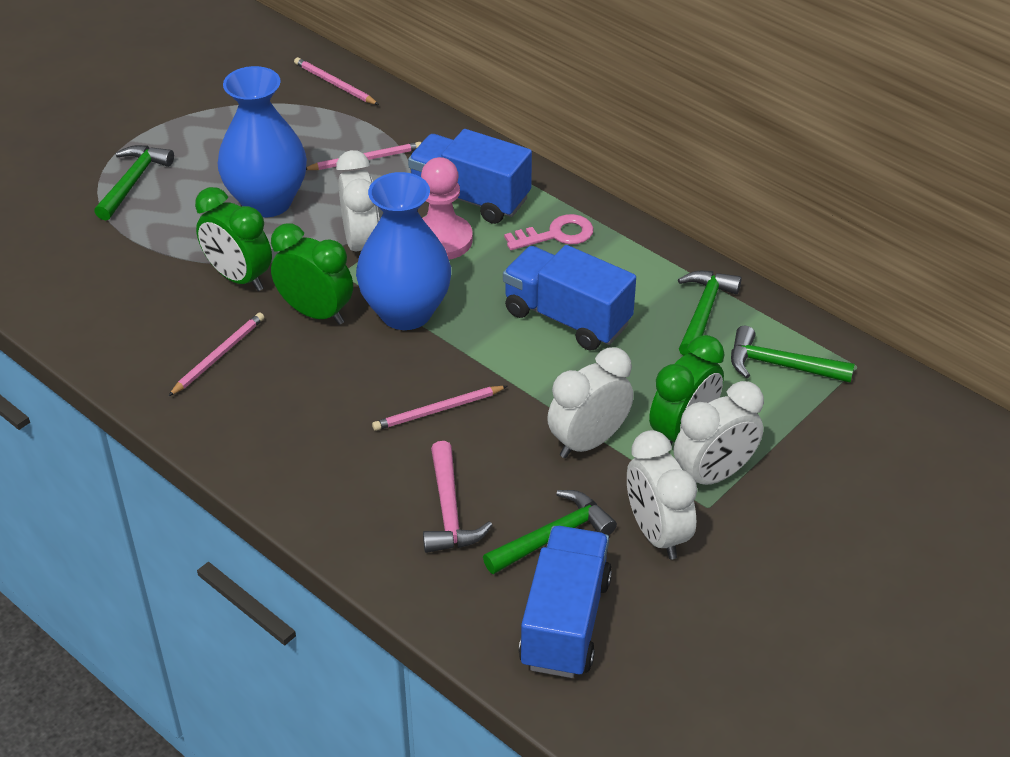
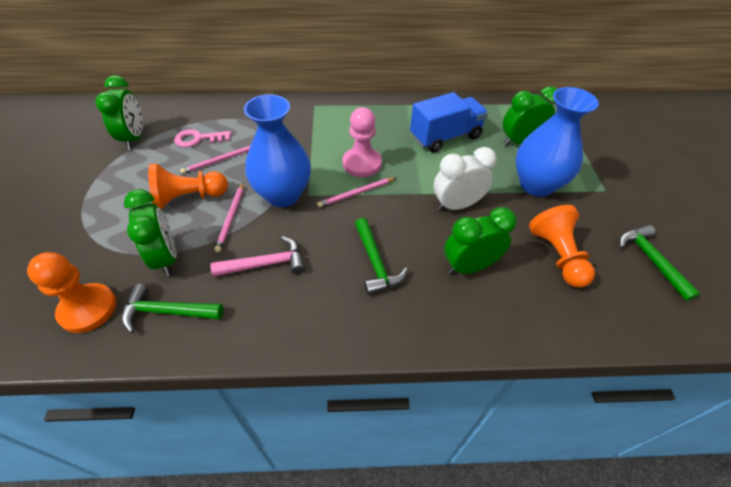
blue truck: [408,129,532,224] [503,245,636,350] [519,526,612,678] = 3 -> [410,92,488,153] = 1
green clock: [195,187,272,291] [271,224,353,325] [649,335,725,445] = 3 -> [95,75,143,150] [124,189,177,276] [444,207,517,275] [503,86,557,146] = 4
green hammer: [94,145,174,221] [483,490,617,574] [678,271,742,356] [731,326,855,383] = 4 -> [122,284,223,333] [355,218,408,295] [619,225,701,301] = 3
orange pawn: none = 0 -> [27,252,116,333] [148,164,228,209] [529,205,595,288] = 3
pink pencil: [169,312,264,396] [294,57,379,105] [306,142,421,170] [372,386,507,431] = 4 -> [180,145,251,174] [214,182,244,252] [317,178,396,207] = 3
white clock: [336,150,379,253] [547,347,634,458] [627,430,697,560] [674,381,764,485] = 4 -> [434,147,497,211] = 1

